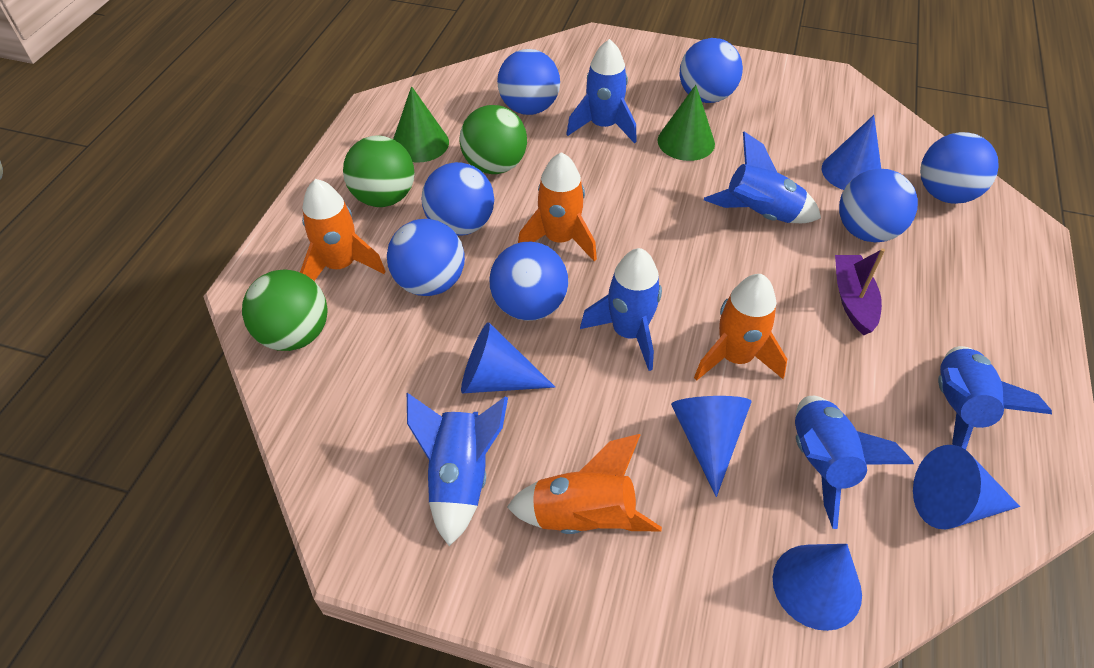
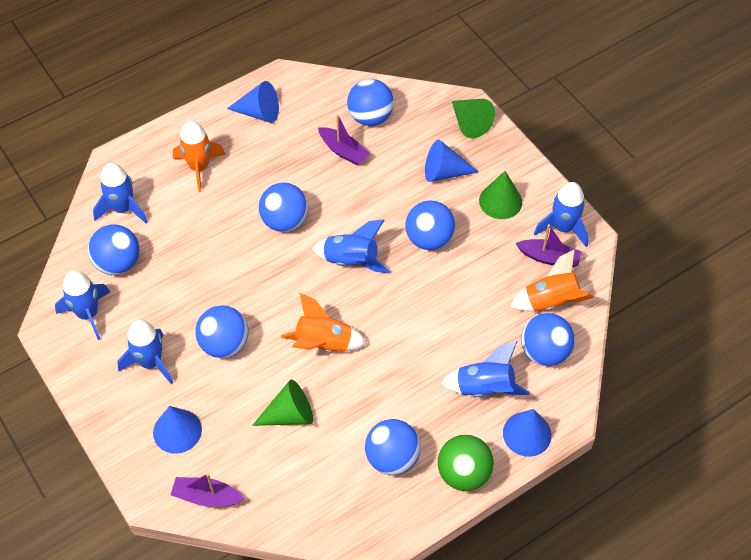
blue cone: [461,322,555,393] [671,396,752,497] [773,544,862,631] [822,115,881,190] [913,445,1020,529] = 5 -> [153,406,202,454] [227,81,279,123] [425,140,479,182] [503,409,552,457] = 4
green ball: [242,270,328,351] [343,136,415,207] [459,105,527,174] = 3 -> [438,435,494,491] = 1
green cone: [393,86,449,163] [657,85,715,161] = 2 -> [252,379,313,426] [452,99,495,138] [479,171,522,219] = 3
orange rocket: [300,179,386,281] [507,434,662,534] [518,152,597,262] [694,274,787,381] = 4 -> [173,120,226,192] [281,293,367,352] [510,249,594,311] = 3
purple boat: [835,248,885,335] = 1 -> [171,473,244,507] [318,114,370,166] [516,224,582,267] = 3

